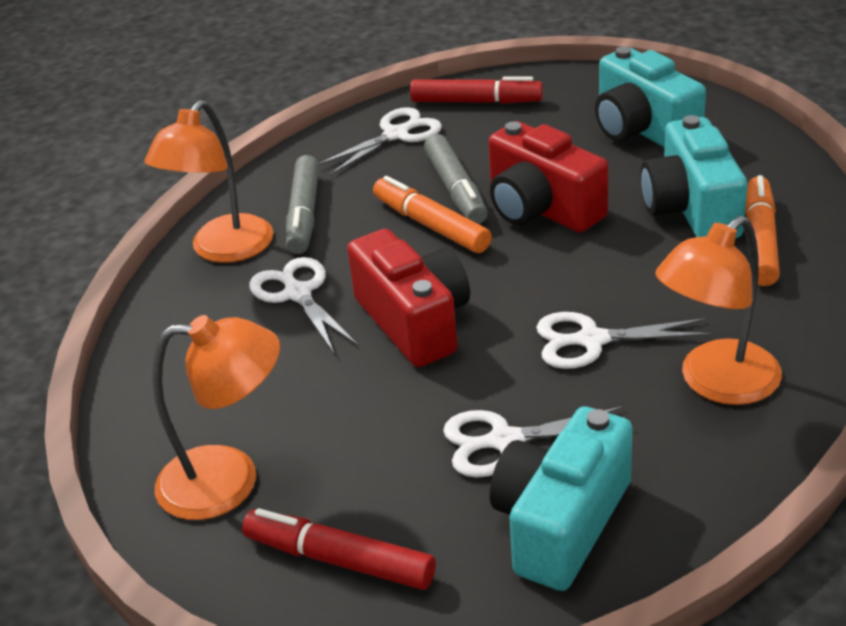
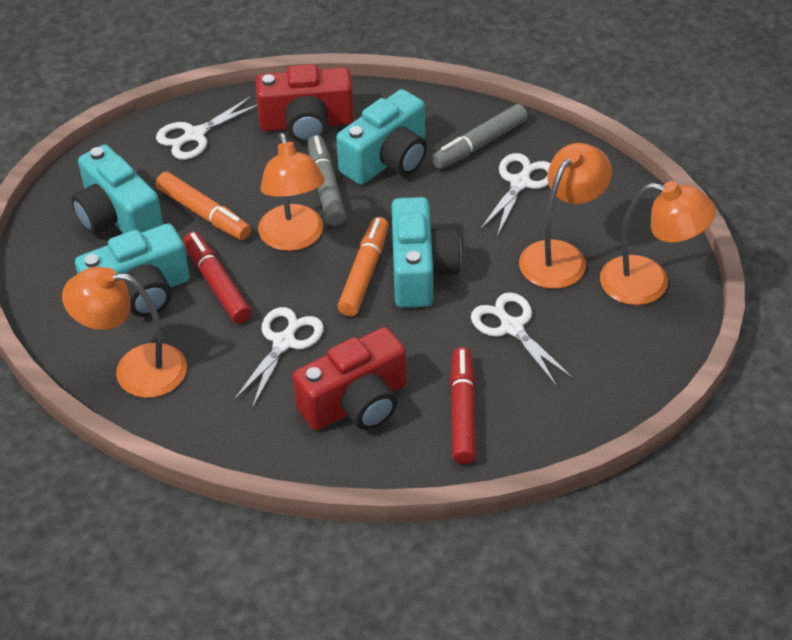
orange lamp: [144,100,273,263] [152,315,280,520] [655,216,782,405] = 3 -> [62,267,187,398] [258,133,325,251] [519,143,612,289] [600,181,716,305] = 4
turquoise camera: [490,406,633,591] [595,47,706,148] [640,115,748,238] = 3 -> [71,144,164,234] [75,223,190,317] [336,89,427,185] [392,197,462,308] = 4

